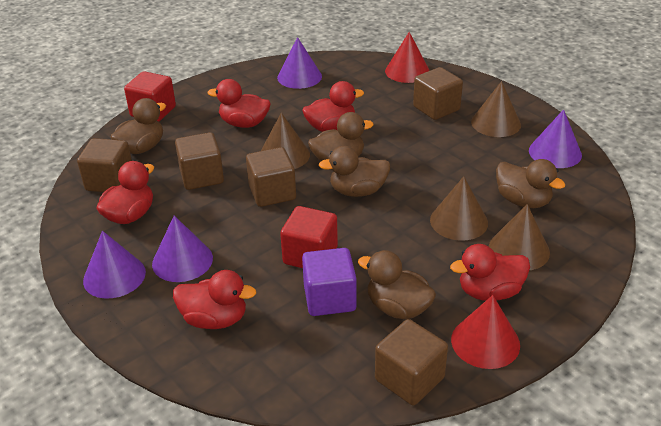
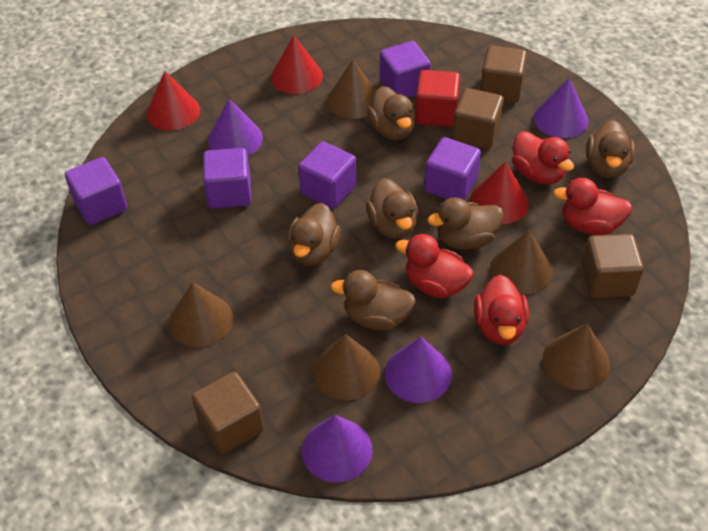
brown cone: [261,113,310,169] [430,176,488,241] [471,81,521,137] [489,204,550,270] = 4 -> [169,282,233,347] [313,334,380,400] [327,60,376,119] [490,230,553,295] [543,324,610,390] = 5
brown cube: [77,138,132,192] [175,132,224,190] [246,147,296,207] [375,319,448,406] [413,67,463,120] = 5 -> [192,372,264,454] [452,88,504,150] [480,45,527,103] [581,234,644,298] = 4
brown duck: [110,98,166,154] [308,112,374,161] [319,146,390,197] [358,250,436,319] [496,159,565,208] = 5 -> [287,203,341,266] [331,270,416,331] [366,178,418,239] [367,86,416,140] [428,197,504,250] [586,120,635,178] = 6
purple cube: [302,248,357,316] = 1 -> [65,157,127,225] [203,148,251,208] [298,141,357,209] [380,41,431,98] [424,137,481,201] = 5
red cone: [385,32,429,83] [451,295,520,369] = 2 -> [146,71,200,130] [271,35,323,94] [470,162,529,224] = 3
red cube: [124,71,176,122] [280,206,338,268] = 2 -> [415,70,460,127] = 1
red duck: [96,161,154,224] [173,270,256,329] [208,79,271,128] [302,81,364,132] [450,244,530,301] = 5 -> [395,234,473,298] [474,275,529,345] [512,131,574,185] [553,178,632,235] = 4

